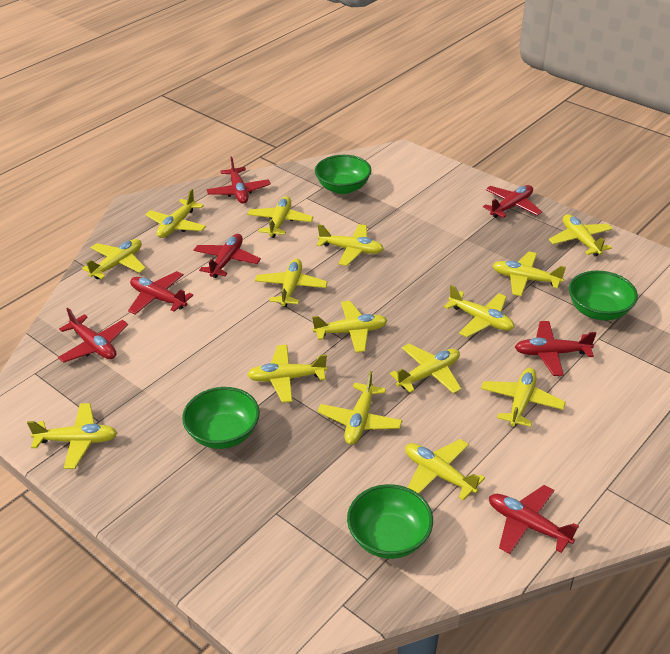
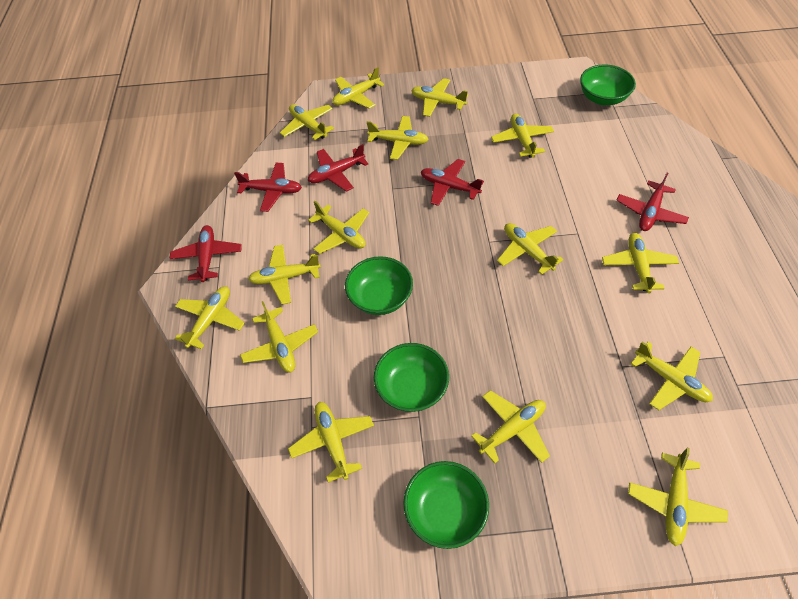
red plane: [58,308,128,363] [128,271,193,314] [194,234,261,278] [206,156,271,204] [483,185,542,218] [489,485,579,554] [515,321,597,376] = 7 -> [169,225,242,282] [234,163,302,212] [308,144,368,192] [421,159,484,206] [616,173,689,231] = 5

